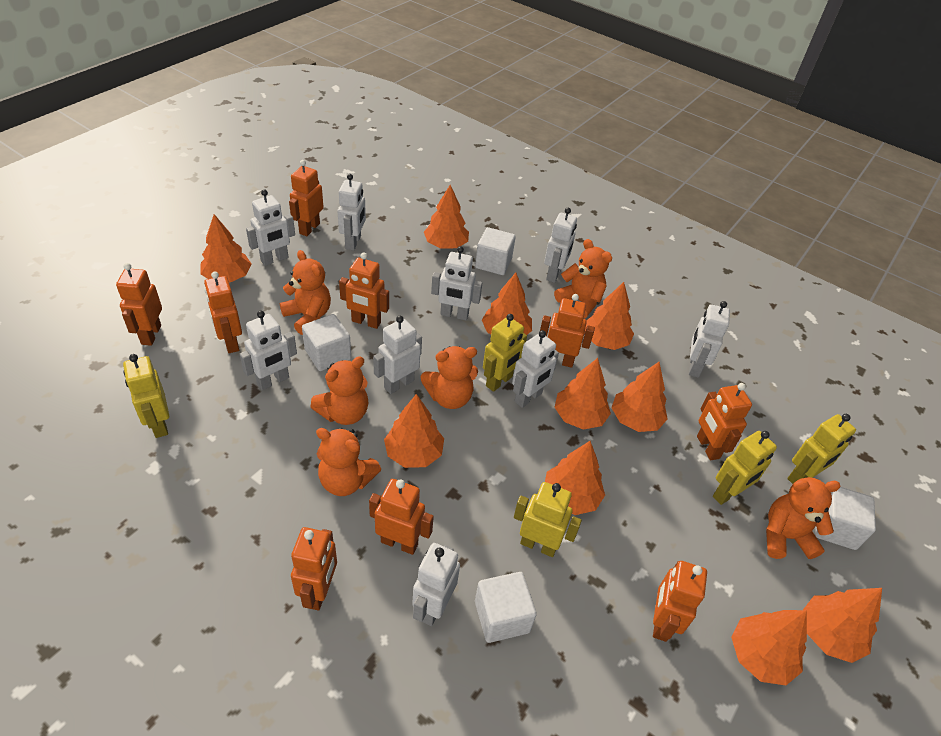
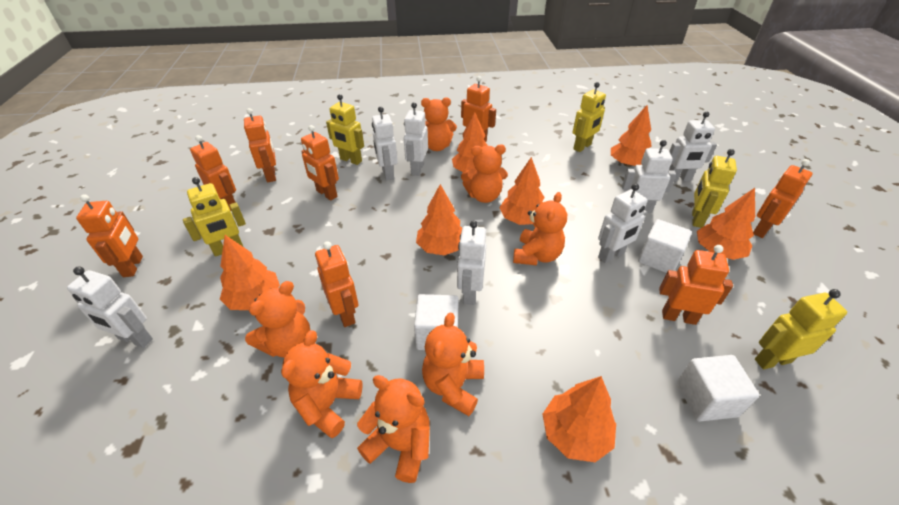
orange robot: [116,263,162,346] [204,271,242,353] [289,160,324,236] [291,527,337,610] [339,253,389,329] [369,479,434,555] [540,294,595,368] [653,561,707,642] [697,383,752,460] = 9 -> [76,194,143,277] [190,135,236,211] [244,108,276,182] [301,125,339,201] [315,241,358,327] [461,76,496,142] [659,245,733,325] [753,159,813,238] = 8
orange teddy bear: [280,250,331,335] [310,356,368,425] [316,428,381,496] [421,346,478,409] [554,239,612,319] [766,477,841,559] = 6 -> [245,281,310,358] [281,330,363,438] [357,375,430,483] [421,97,457,151] [422,312,484,416] [461,144,508,203] [513,192,567,265] = 7
orange tree: [200,214,252,282] [384,394,444,468] [424,185,469,248] [482,273,532,335] [545,441,605,515] [554,358,611,430] [584,282,634,350] [611,362,668,432] [731,610,807,685] [803,588,882,663] = 10 -> [220,235,280,310] [416,184,462,255] [452,112,488,172] [499,157,545,225] [542,376,616,462] [611,105,652,167] [697,188,755,260] = 7
white cube: [302,314,351,371] [475,227,516,275] [475,572,537,643] [815,487,876,550] = 4 -> [414,294,459,350] [638,219,692,273] [677,355,759,421] = 3
white robot: [240,311,297,390] [246,189,295,266] [338,174,366,251] [373,316,422,394] [412,543,460,626] [431,246,482,320] [512,330,559,408] [544,208,577,283] [689,301,730,378] = 9 -> [67,266,153,348] [372,107,398,181] [404,102,428,176] [457,220,486,305] [598,183,648,263] [622,140,676,213] [669,111,717,182] = 7

